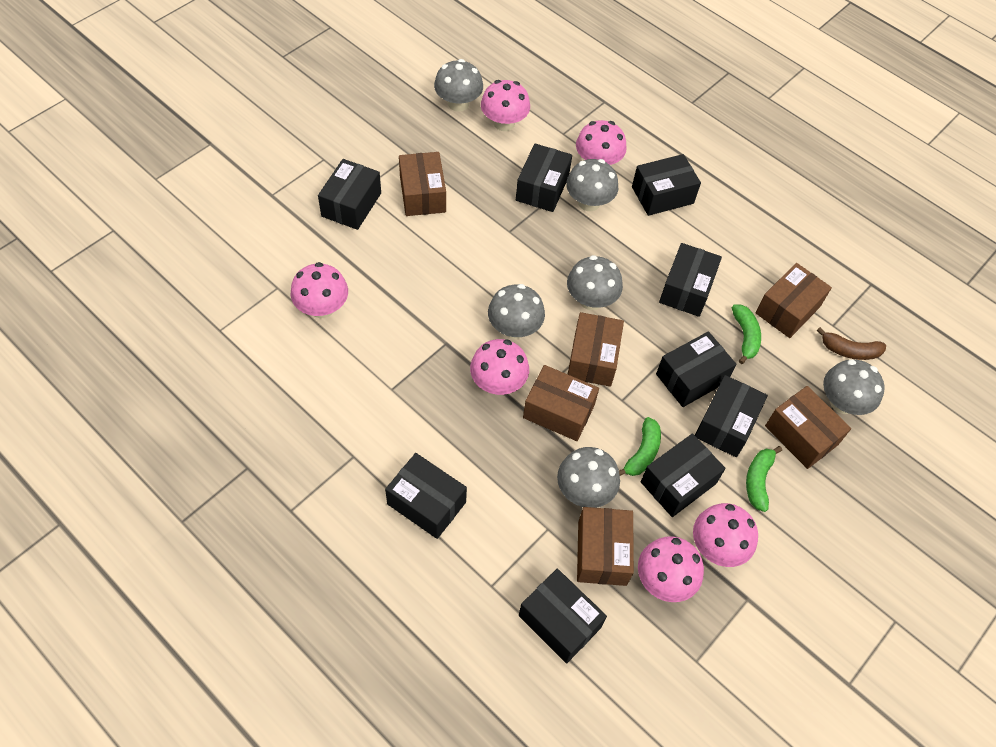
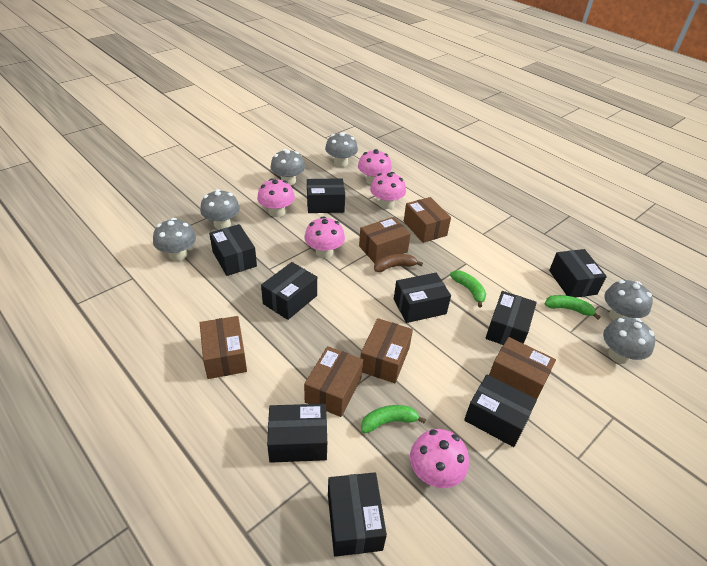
pink mushroom: [291,262,348,318] [470,339,529,395] [481,80,530,131] [576,120,627,165] [638,536,704,602] [693,503,758,567] = 6 -> [257,178,295,217] [304,216,345,258] [358,149,392,185] [370,172,406,209] [410,429,469,488] = 5

